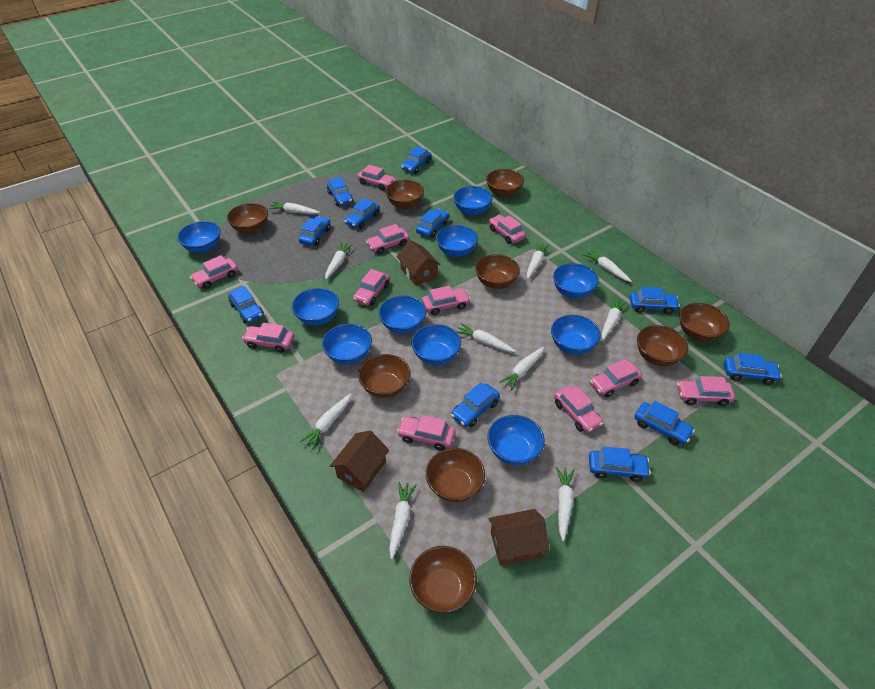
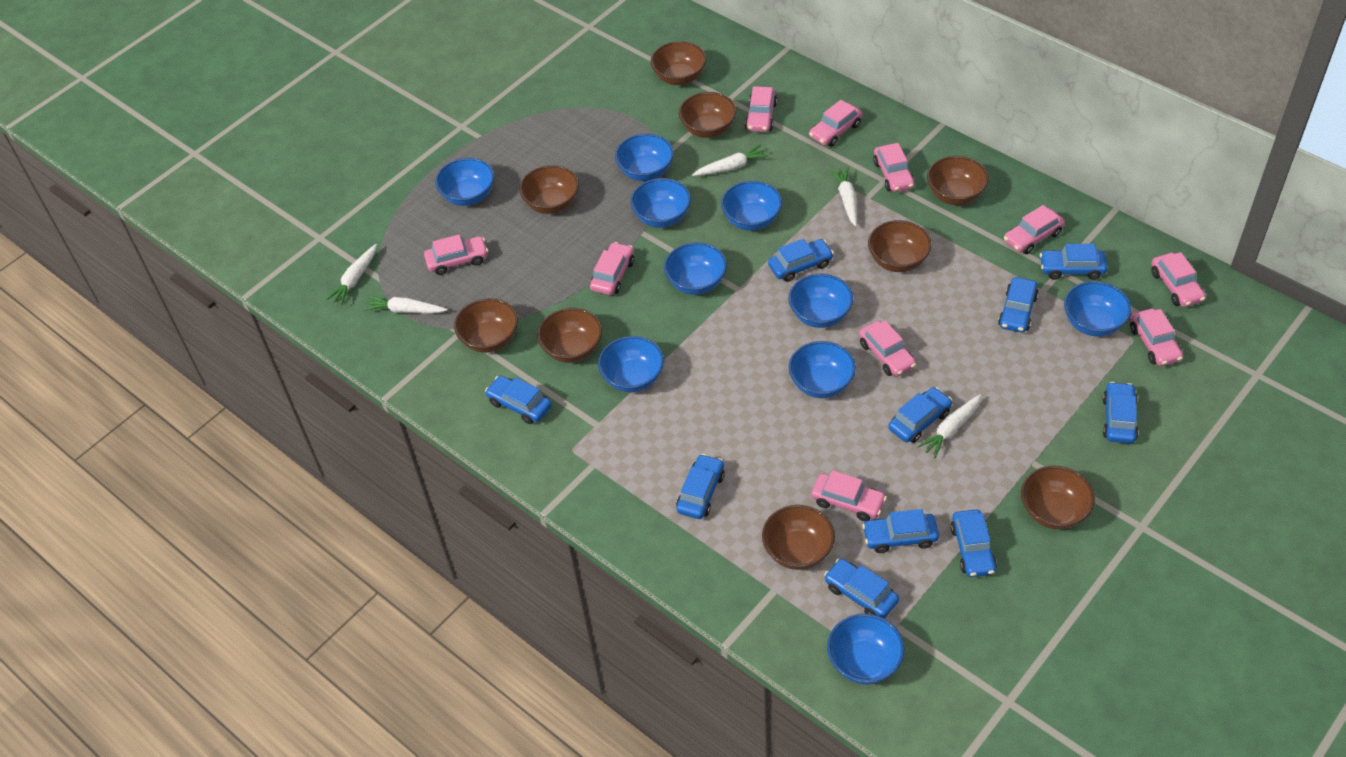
blue car: [228,286,264,323] [298,216,331,246] [327,177,353,206] [344,198,380,229] [401,146,431,174] [416,209,449,238] [451,382,500,427] [589,447,651,482] [630,287,680,314] [635,401,695,445] [724,353,782,385] = 11 -> [485,376,552,424] [676,454,725,519] [768,239,834,282] [824,559,899,618] [862,509,939,553] [888,387,952,443] [950,510,997,577] [998,277,1038,333] [1040,244,1108,280] [1102,382,1139,444] = 10
brown house: [330,431,389,492] [396,240,440,286] [488,509,549,565] = 3 -> none = 0
pink car: [190,255,238,289] [242,323,294,353] [353,269,389,306] [357,165,396,191] [366,224,409,254] [397,415,456,451] [422,286,470,315] [489,215,526,244] [554,386,603,433] [590,359,642,397] [677,376,735,406] = 11 -> [424,234,488,275] [590,242,634,295] [745,86,777,132] [809,100,862,147] [811,470,887,522] [859,320,916,377] [873,143,915,192] [1004,205,1065,254] [1130,309,1183,366] [1151,252,1206,307] = 10
white carrot: [268,202,320,214] [299,394,351,449] [325,242,353,280] [389,482,417,559] [456,323,516,352] [499,347,544,391] [527,242,549,279] [556,467,575,541] [583,249,632,282] [602,297,627,340] = 10 -> [326,244,377,305] [364,295,448,314] [692,145,768,176] [830,167,857,226] [917,394,981,458] = 5

